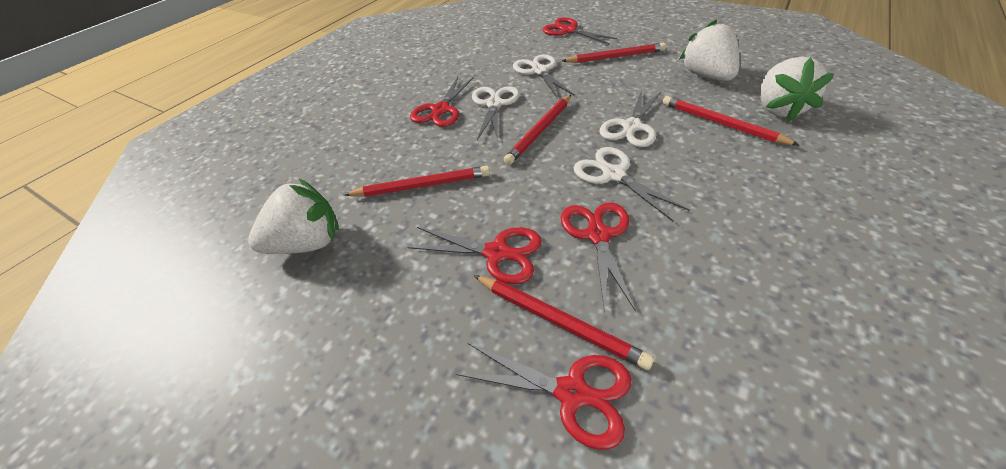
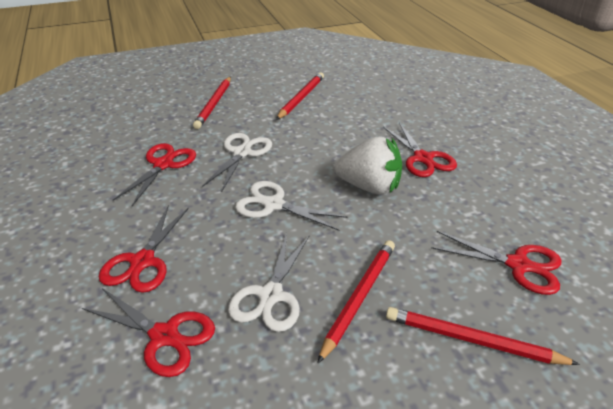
red pencil: [344,166,490,197] [473,275,654,370] [504,95,571,165] [562,43,666,63] [662,96,799,145] = 5 -> [193,77,231,129] [276,72,324,120] [317,240,395,364] [386,307,580,365] = 4
white scissors: [472,86,520,141] [513,54,575,99] [573,147,690,221] [600,90,661,147] = 4 -> [202,133,272,192] [228,233,310,332] [235,181,348,231] = 3
white strawberry: [248,179,339,254] [679,19,739,81] [760,56,834,122] = 3 -> [334,136,402,195] = 1

